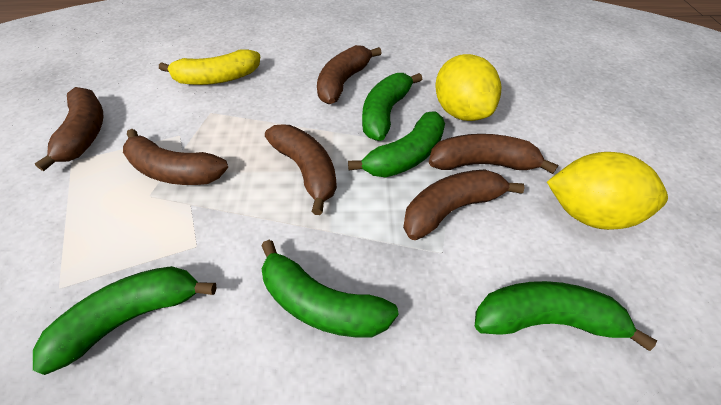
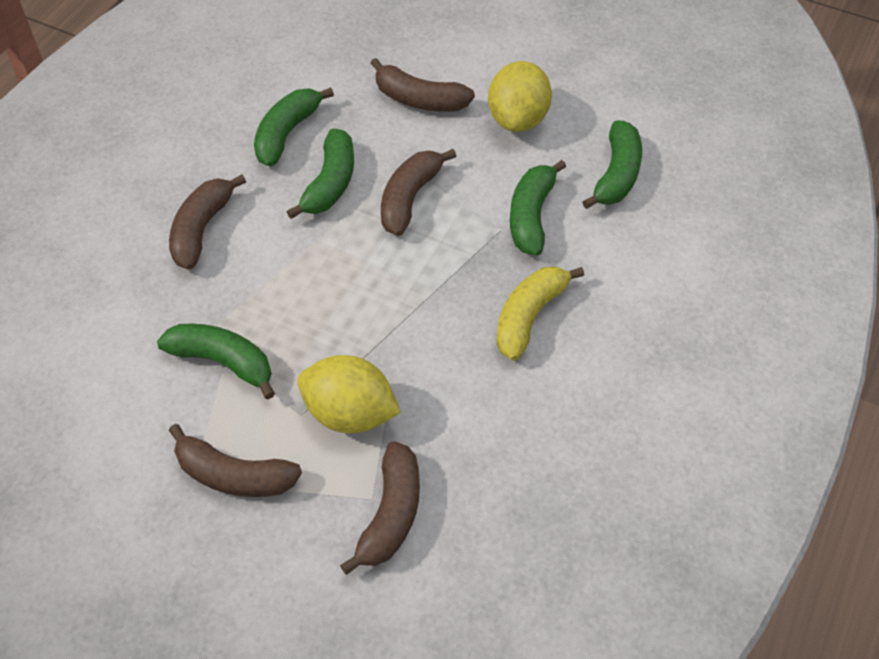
brown banana: [34,87,103,171] [123,129,228,185] [265,125,337,215] [317,45,381,104] [403,169,525,240] [429,134,558,174] = 6 -> [169,174,246,269] [169,424,302,497] [340,442,420,575] [371,58,475,112] [381,149,456,236] = 5

